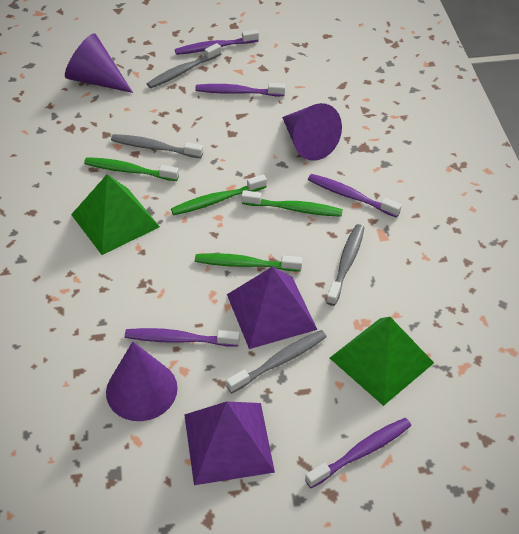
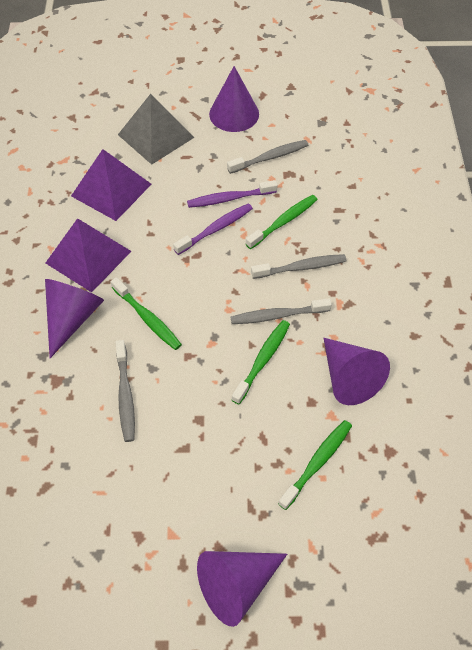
green pyramid: [71,174,160,255] [330,317,434,406] = 2 -> none = 0
grey pyramid: none = 0 -> [118,94,194,165] = 1
purple cone: [65,33,133,93] [106,342,178,421] [282,103,342,161] = 3 -> [45,279,104,358] [197,551,287,627] [209,66,259,132] [324,338,390,405] = 4
purple toothbrush: [125,328,240,346] [175,29,259,55] [195,83,285,96] [305,418,411,488] [308,174,402,218] = 5 -> [173,204,253,255] [187,180,277,208] = 2

